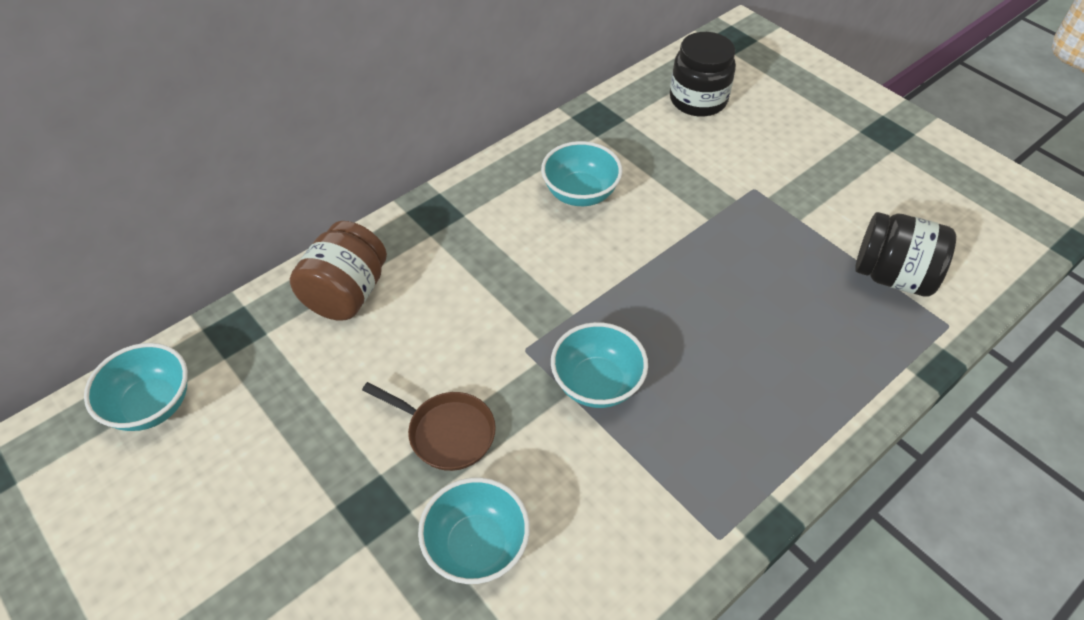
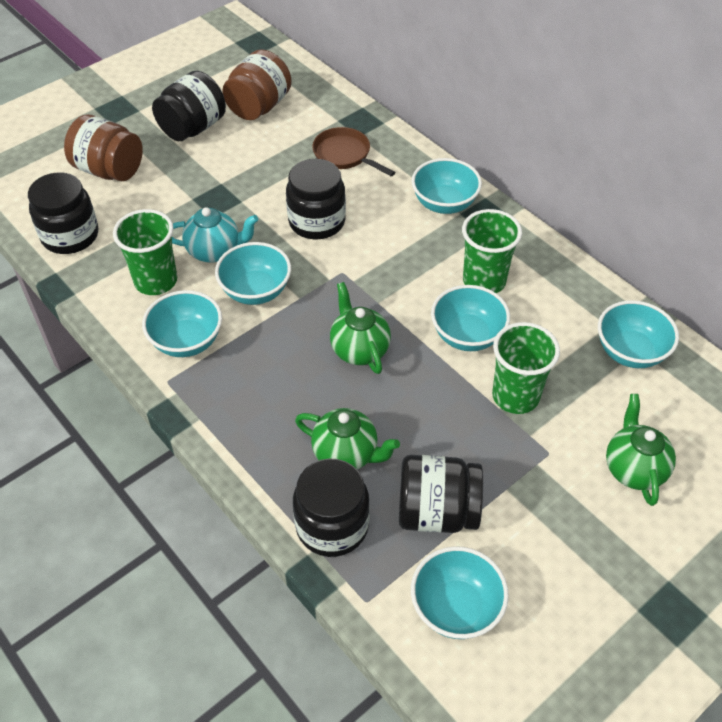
black jar: [670,32,736,117] [855,212,956,297] = 2 -> [28,172,98,254] [152,71,226,141] [286,159,346,239] [293,459,370,557] [399,455,483,533] = 5
brown jar: [290,221,387,320] = 1 -> [64,114,143,181] [222,49,292,120] = 2
green cup: none = 0 -> [113,209,177,295] [462,209,522,293] [492,322,560,414] = 3
green teapot: none = 0 -> [295,408,400,469] [330,282,391,374] [606,394,676,506] = 3
turquoise bowl: [84,343,188,431] [418,477,530,584] [541,141,622,206] [551,322,648,408] = 4 -> [142,290,222,357] [215,242,291,305] [411,546,509,639] [412,158,482,214] [431,285,510,351] [598,300,679,368] = 6
turquoise teapot: none = 0 -> [172,207,258,263] = 1

